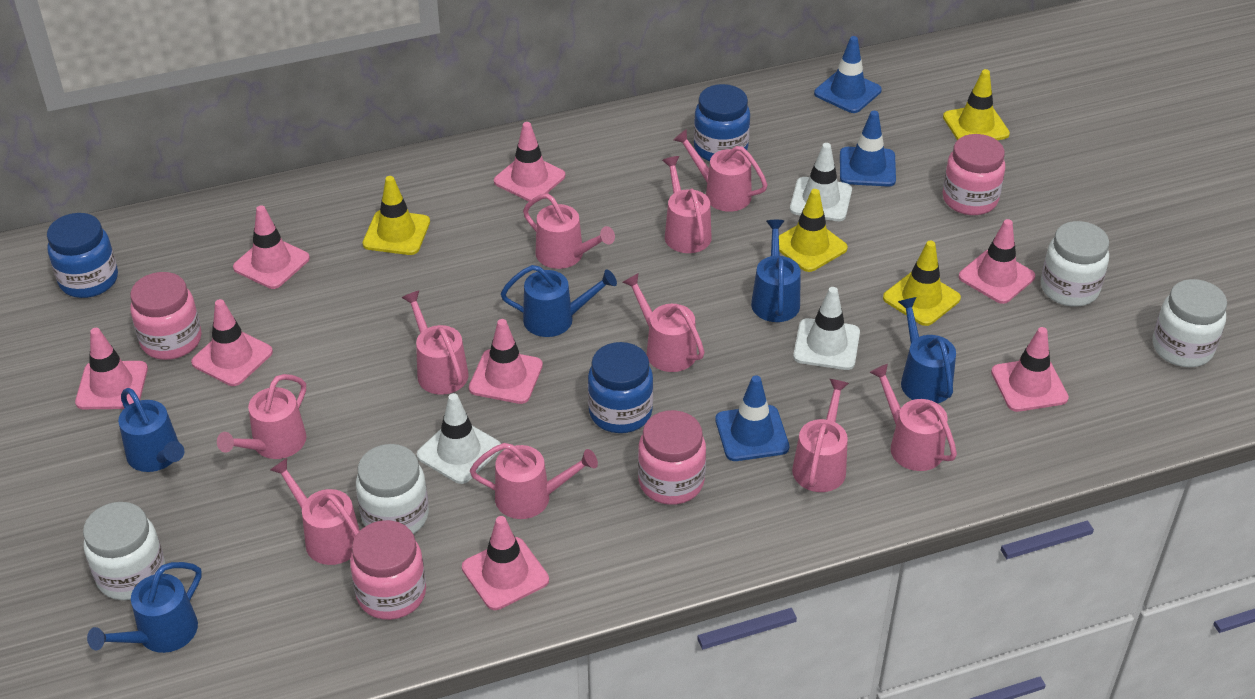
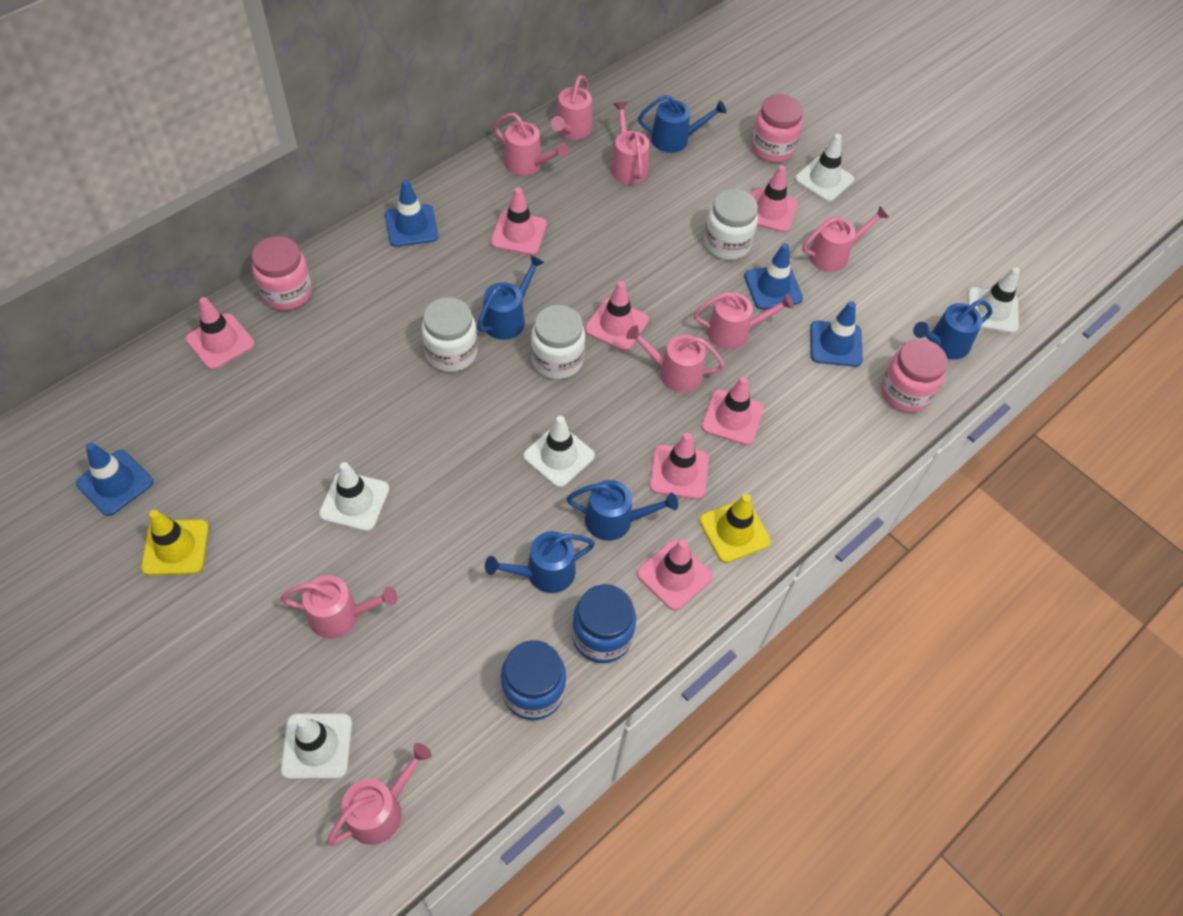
blue jar: [47,213,118,298] [588,342,653,433] [694,84,750,161] = 3 -> [501,640,566,720] [572,584,636,663] = 2
blue traffic cone: [715,375,789,461] [814,36,882,113] [840,111,896,186] = 3 -> [76,442,153,516] [385,180,439,247] [744,243,803,310] [810,301,863,367] = 4
pink jar: [130,272,202,360] [350,520,426,620] [638,410,706,505] [942,134,1005,215] = 4 -> [252,236,312,310] [751,94,803,163] [881,339,948,413] = 3
pink traffic cone: [75,328,148,409] [191,299,273,386] [233,205,310,289] [462,516,549,610] [469,319,543,404] [494,122,565,201] [959,219,1035,304] [991,327,1069,412] = 8 -> [186,297,255,370] [491,187,547,255] [585,281,649,351] [637,539,713,611] [650,433,709,499] [702,376,764,445] [751,165,798,233] = 7
pink watering can: [217,374,306,459] [270,458,360,565] [402,291,469,395] [470,443,598,519] [523,194,615,269] [623,273,705,372] [662,156,712,253] [674,129,767,212] [792,379,849,492] [870,364,957,471] = 10 -> [280,575,398,639] [326,743,432,846] [494,113,569,175] [550,75,592,140] [611,101,650,184] [626,325,725,392] [693,292,794,349] [802,206,889,272] = 8
white jar: [83,502,165,600] [356,444,429,534] [1041,221,1109,307] [1153,279,1227,367] = 4 -> [421,297,478,372] [531,305,585,379] [704,189,758,260] = 3
white traffic cone: [417,393,501,484] [790,143,852,221] [793,287,860,370] = 3 -> [281,713,352,779] [319,462,389,531] [523,416,595,488] [795,134,854,202] [968,267,1020,333] = 5
yellow traffic cone: [363,176,430,255] [779,189,848,272] [883,241,961,326] [943,69,1010,140] = 4 -> [141,510,209,575] [699,494,771,563] = 2

